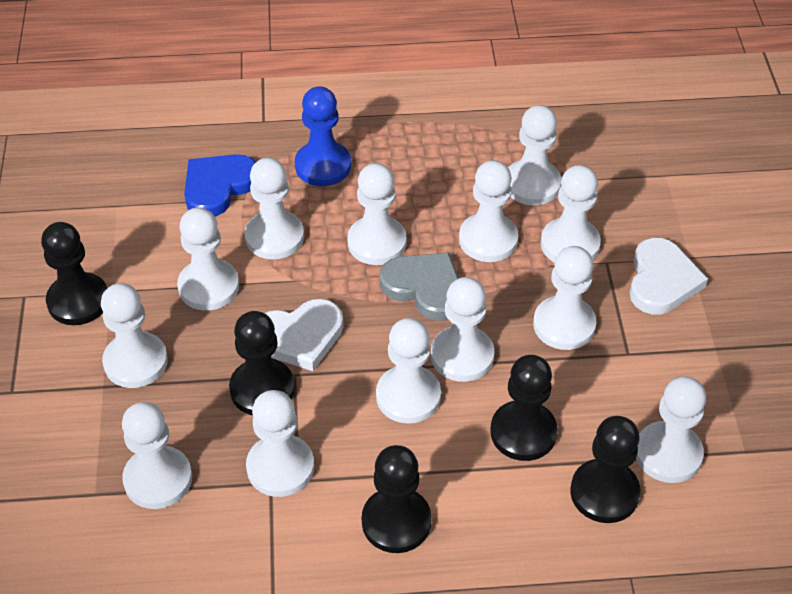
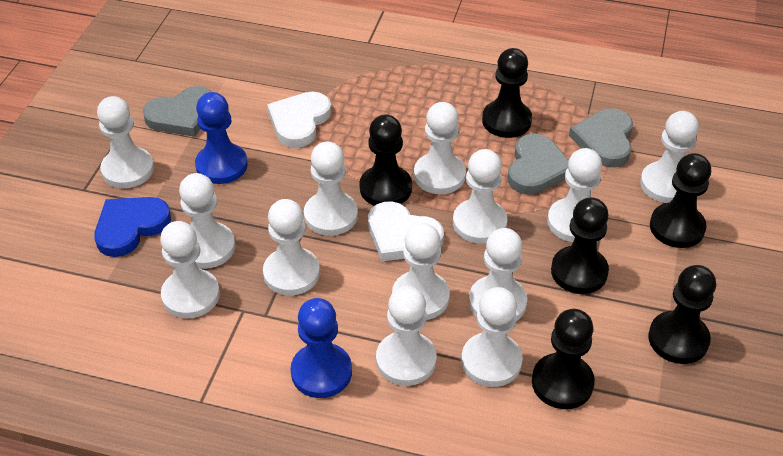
black pawn: [41,222,107,325] [229,311,295,415] [362,445,431,553] [490,355,558,461] [570,416,640,523] = 5 -> [360,114,412,206] [482,48,532,138] [532,309,595,409] [551,197,609,294] [648,265,716,364] [650,153,711,248] = 6
blue pawn: [295,86,351,186] = 1 -> [195,92,248,184] [291,298,352,398] = 2
grey heart: [380,253,459,321] = 1 -> [143,86,212,137] [508,133,569,195] [569,108,633,167] = 3

